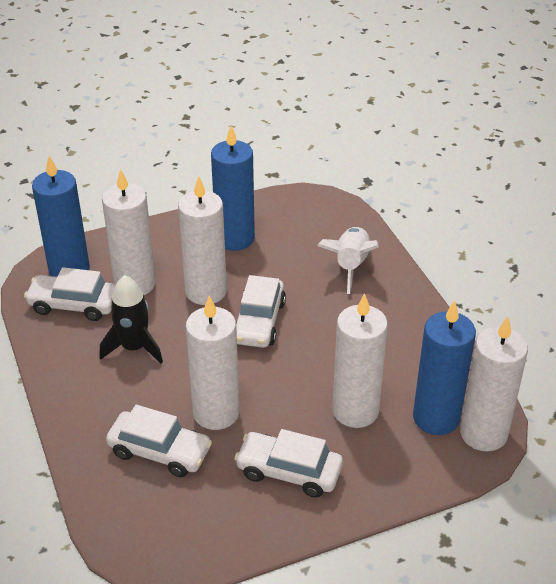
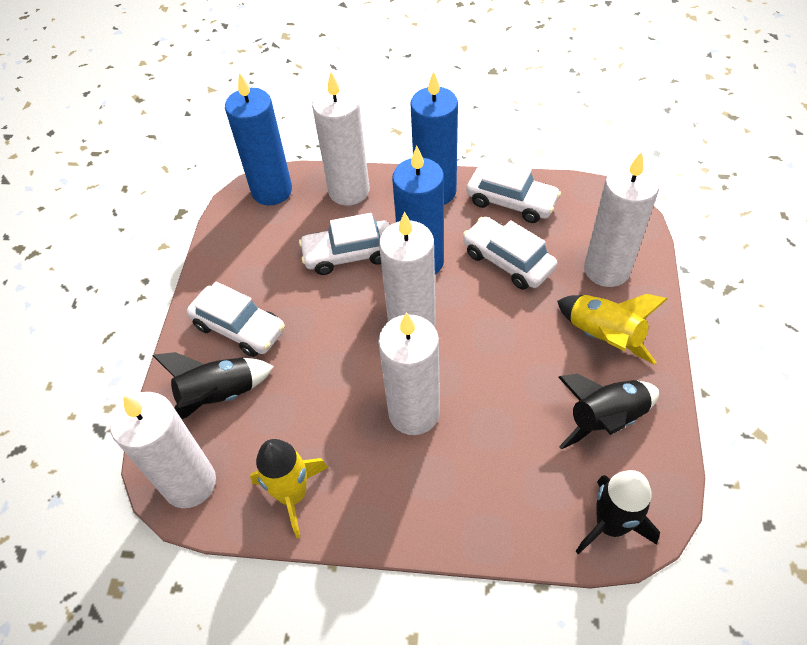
black rocket: [100,275,163,364] = 1 -> [153,352,274,419] [558,374,659,449] [575,470,660,554] = 3
white rocket: [317,227,378,294] = 1 -> none = 0
yellow rocket: none = 0 -> [250,439,328,538] [557,294,668,365] = 2

